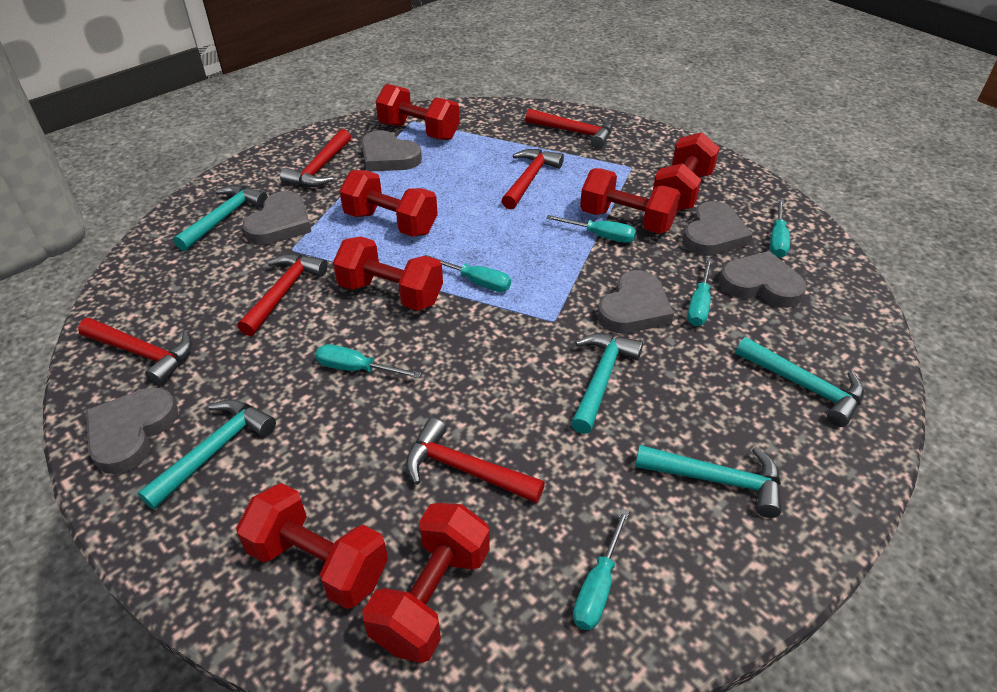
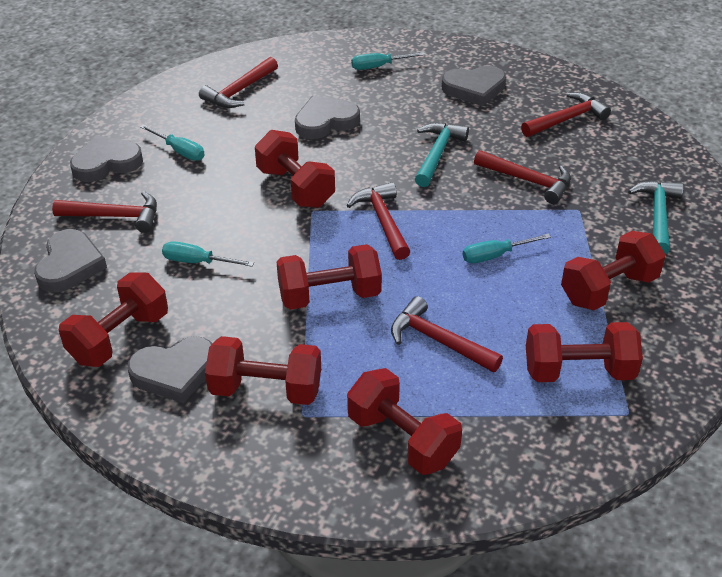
grey heart: [86,387,178,474] [243,191,311,245] [361,130,422,172] [597,270,674,333] [683,201,753,256] [719,251,807,308] = 6 -> [34,229,107,293] [70,135,143,182] [128,336,212,403] [295,96,360,139] [441,66,506,106] = 5
turquoise hammer: [138,399,276,510] [173,185,268,251] [571,333,643,434] [635,445,781,518] [736,337,864,427] = 5 -> [415,123,469,187] [628,181,684,254] = 2
turquoise screwdriver: [316,344,421,378] [424,255,511,292] [546,215,636,243] [573,509,630,630] [687,258,713,326] [770,199,790,258] = 6 -> [140,124,205,161] [162,241,254,267] [351,52,425,70] [463,234,551,263] = 4

